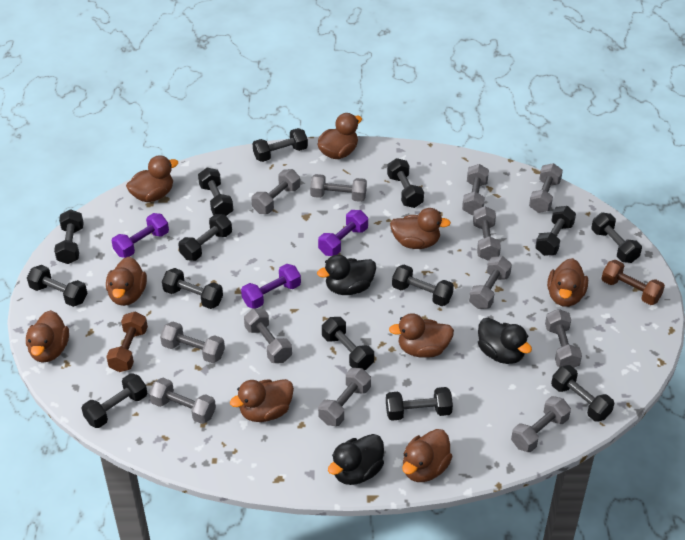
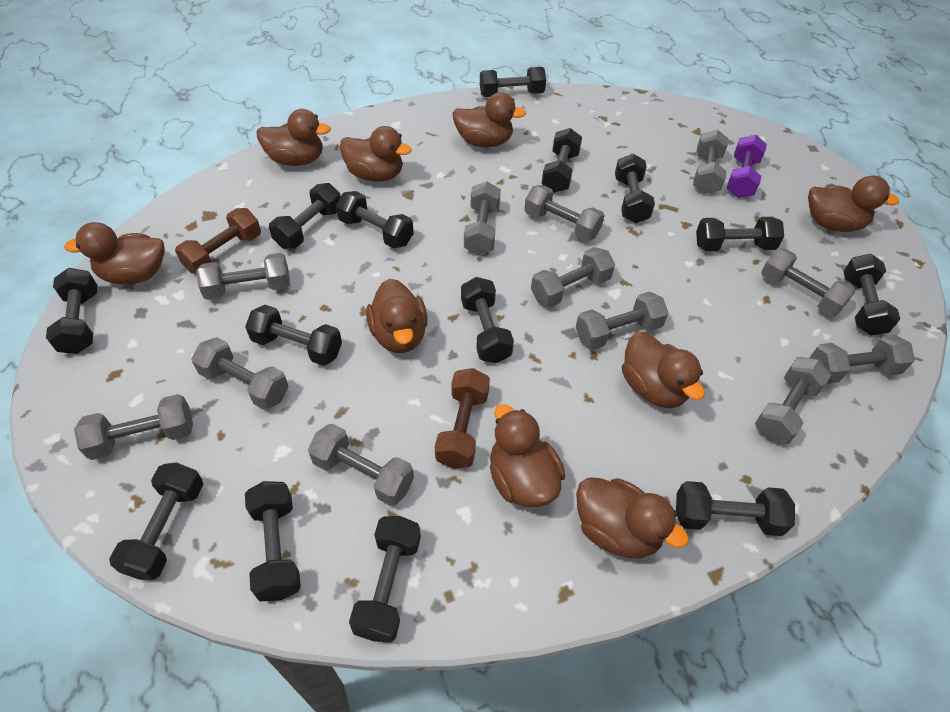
black duck: [317,255,376,295] [328,434,384,485] [478,318,532,364] = 3 -> none = 0
purple dumbbell: [111,213,169,258] [241,264,301,309] [318,210,368,256] = 3 -> [727,135,767,198] = 1

